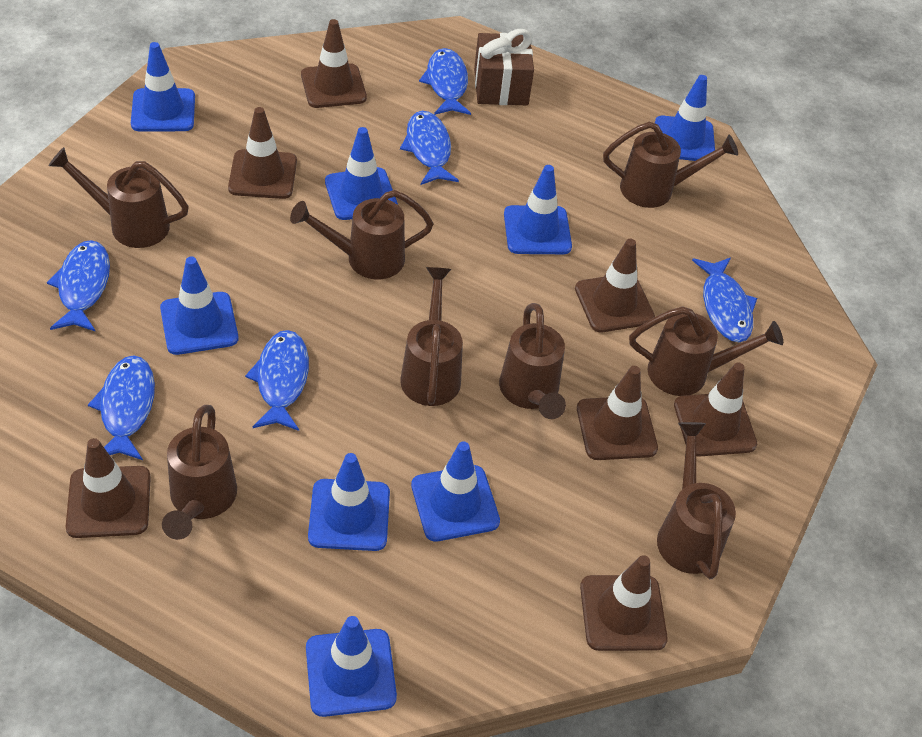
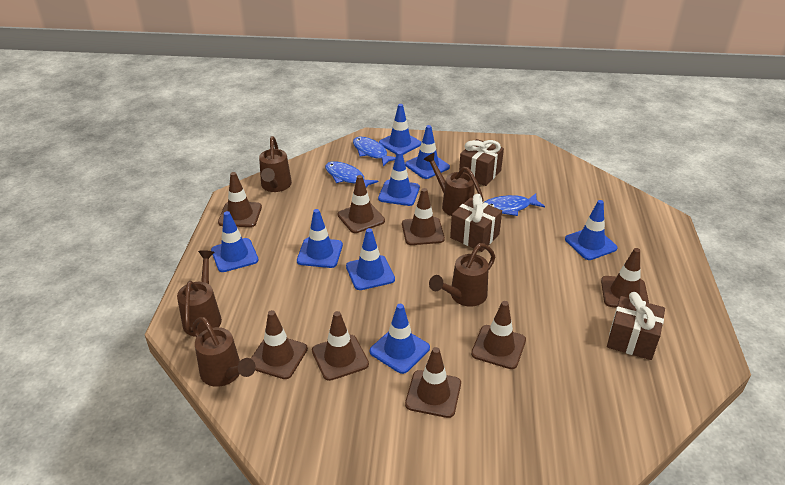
blue fish: [47,240,110,332] [88,355,155,460] [245,330,309,431] [400,111,459,185] [419,48,471,115] [692,257,757,342] = 6 -> [325,161,378,188] [353,137,396,167] [483,193,545,216] = 3
brown gift: [474,29,534,105] = 1 -> [450,194,502,252] [459,139,504,186] [607,292,665,360] = 3
brown traffic cone: [66,438,151,538] [228,107,297,199] [301,19,367,108] [575,239,655,332] [577,366,658,460] [580,555,668,651] [674,362,757,457] = 7 -> [218,172,262,227] [250,310,308,379] [312,311,369,381] [338,175,385,233] [402,188,445,245] [405,347,461,418] [471,301,526,369] [601,248,649,308] = 8
brown watering can: [48,147,189,248] [162,405,237,540] [290,190,433,279] [400,267,463,406] [499,303,566,419] [603,122,738,208] [629,306,783,396] [657,422,736,579] = 8 -> [177,250,222,337] [192,317,256,387] [259,136,292,192] [423,153,484,216] [429,243,495,306] = 5

